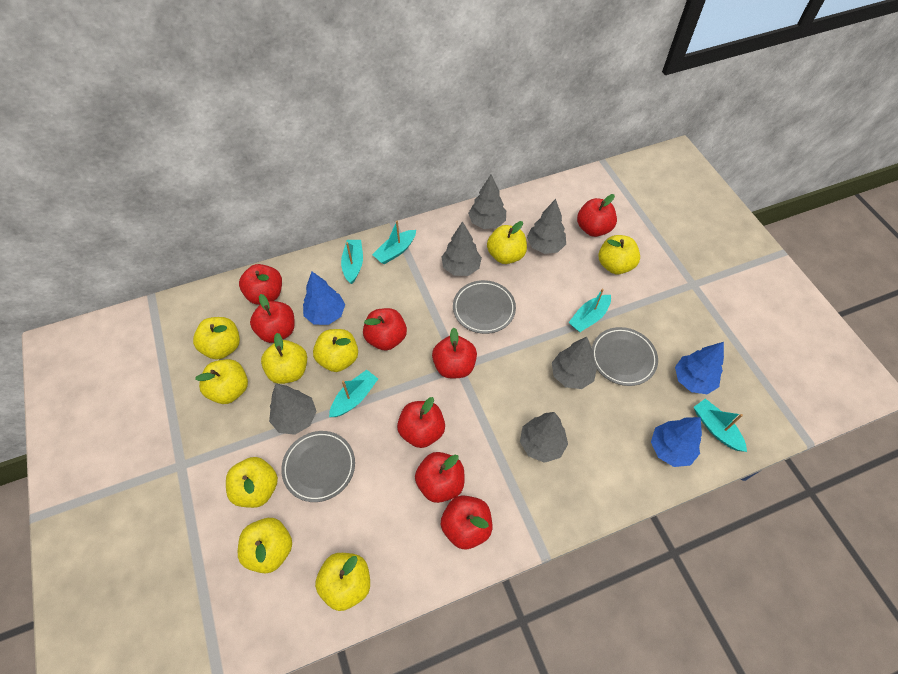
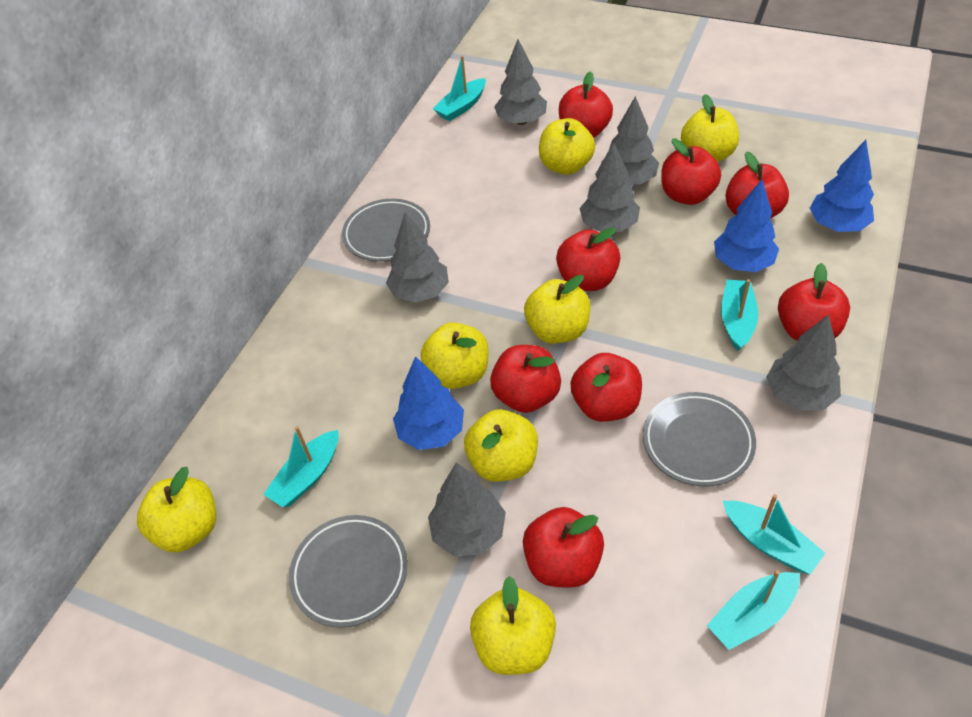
yellow apple: [193,317,240,360] [195,359,248,404] [226,457,278,508] [238,518,292,573] [261,333,307,384] [313,329,358,372] [315,553,370,611] [487,221,527,264] [598,235,640,274] = 9 -> [137,467,217,553] [421,322,489,389] [464,409,538,482] [470,576,556,675] [524,275,590,344] [539,118,595,175] [681,94,739,162] = 7

